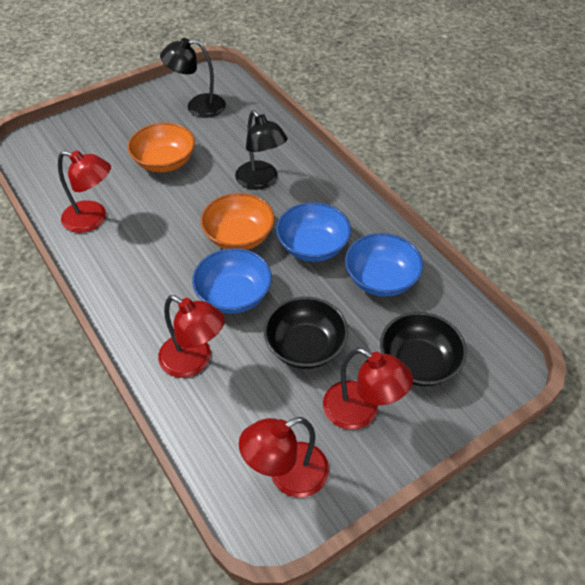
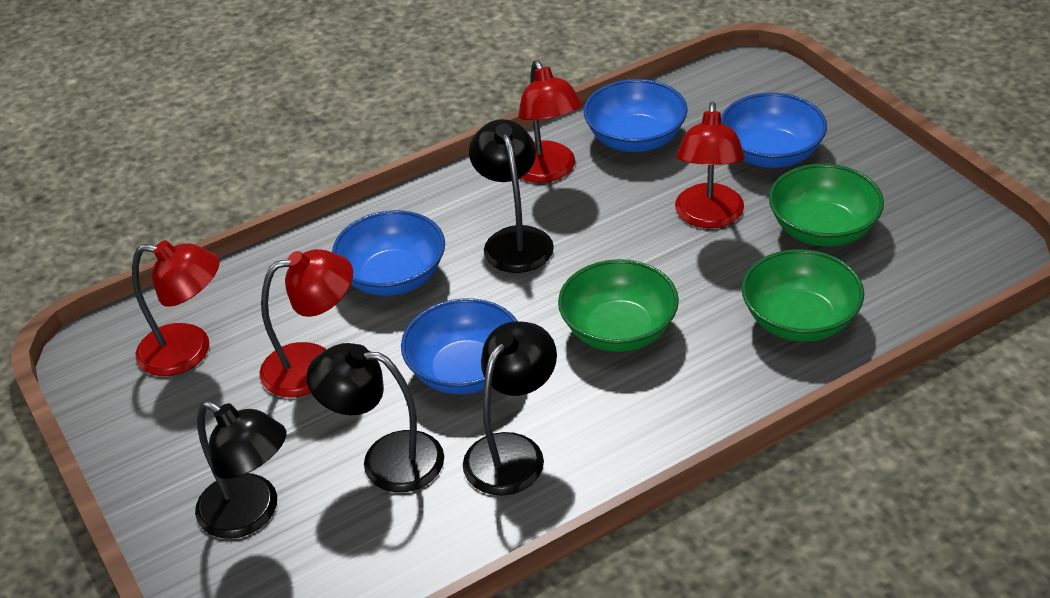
black bowl: [264,297,348,369] [380,312,467,386] = 2 -> none = 0
black lamp: [160,38,226,118] [235,110,288,190] = 2 -> [195,401,286,539] [307,343,444,493] [463,321,557,496] [469,119,554,273] = 4
blue bowl: [192,248,272,314] [276,202,351,262] [345,233,423,297] = 3 -> [332,210,445,296] [401,298,518,394] [584,79,688,152] [721,93,827,168] = 4
green bowl: none = 0 -> [558,259,679,352] [742,249,864,342] [769,164,884,247] = 3
orange bowl: [128,123,195,172] [201,193,275,250] = 2 -> none = 0

